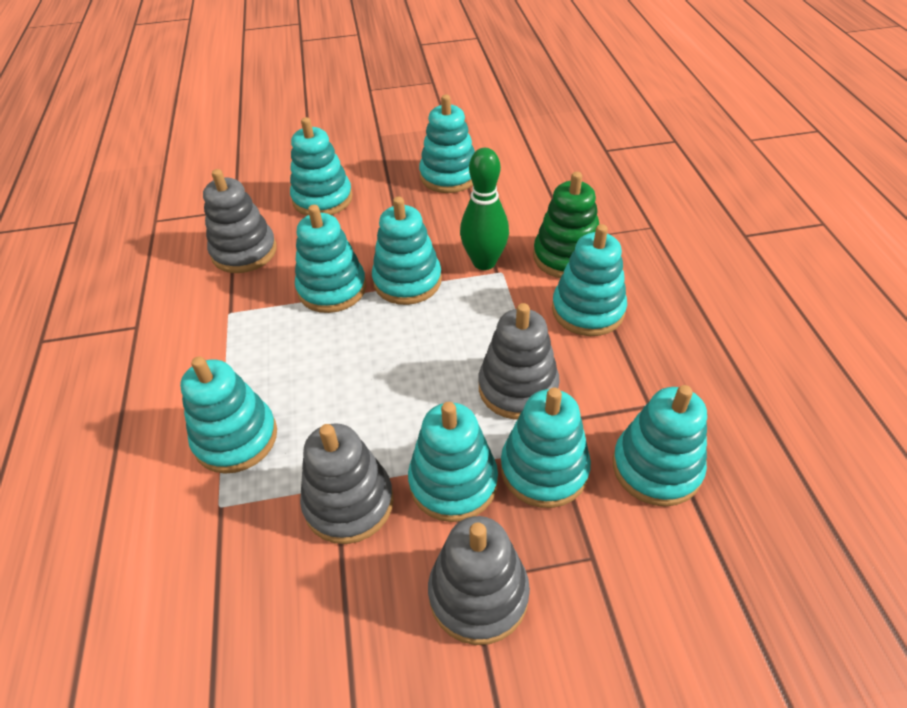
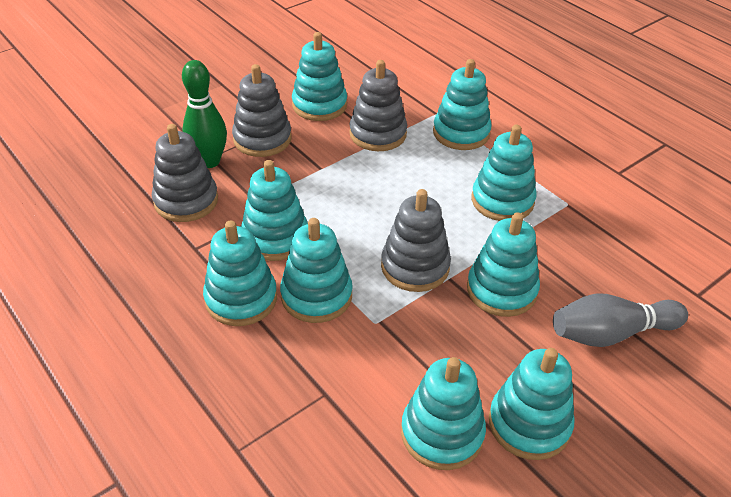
green stacking toy: [533,172,599,278] = 1 -> none = 0
grey bowling pin: none = 0 -> [553,293,688,347] = 1

